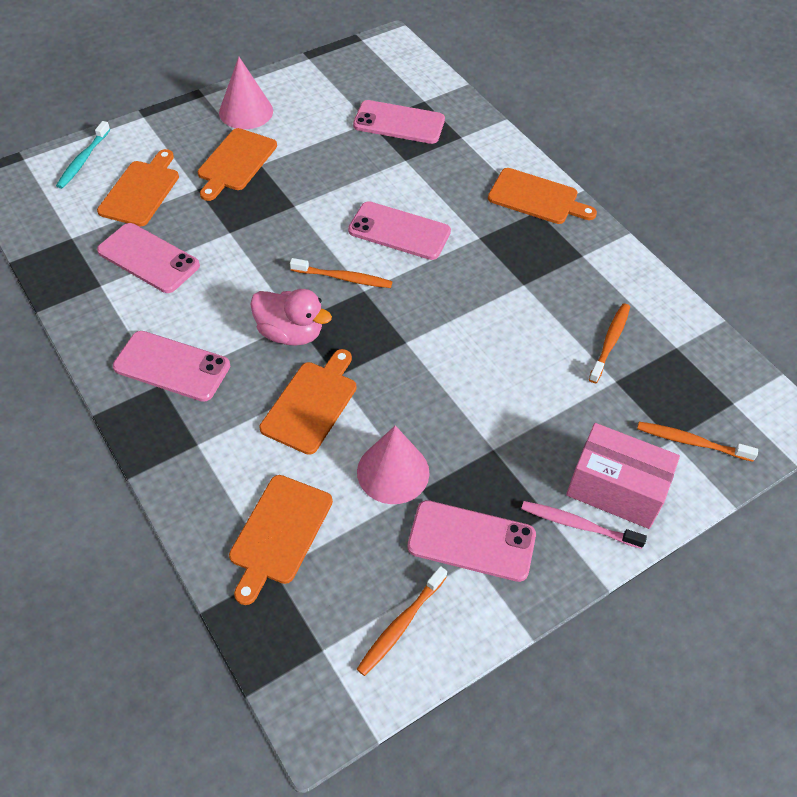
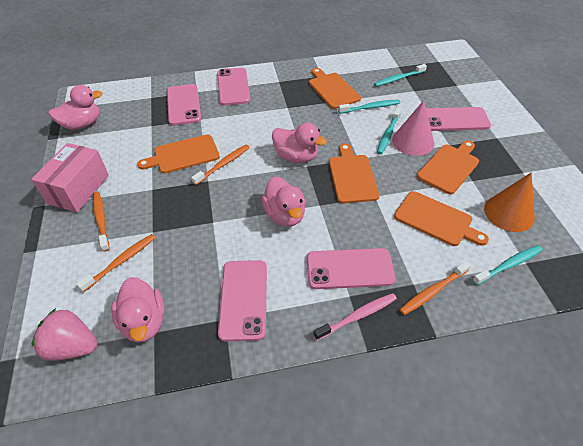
orange cone: none = 0 -> [484,172,535,232] = 1
pink cone: [219,57,273,129] [357,425,430,504] = 2 -> [392,100,434,156] = 1
pink duck: [250,289,332,346] = 1 -> [48,85,102,130] [111,277,165,343] [261,177,306,227] [272,123,327,163] = 4
pink strawberry: none = 0 -> [32,308,97,361] = 1
turquoise toothbrush: [56,121,110,189] = 1 -> [338,100,400,114] [374,64,427,87] [377,108,401,154] [472,245,543,285] = 4

